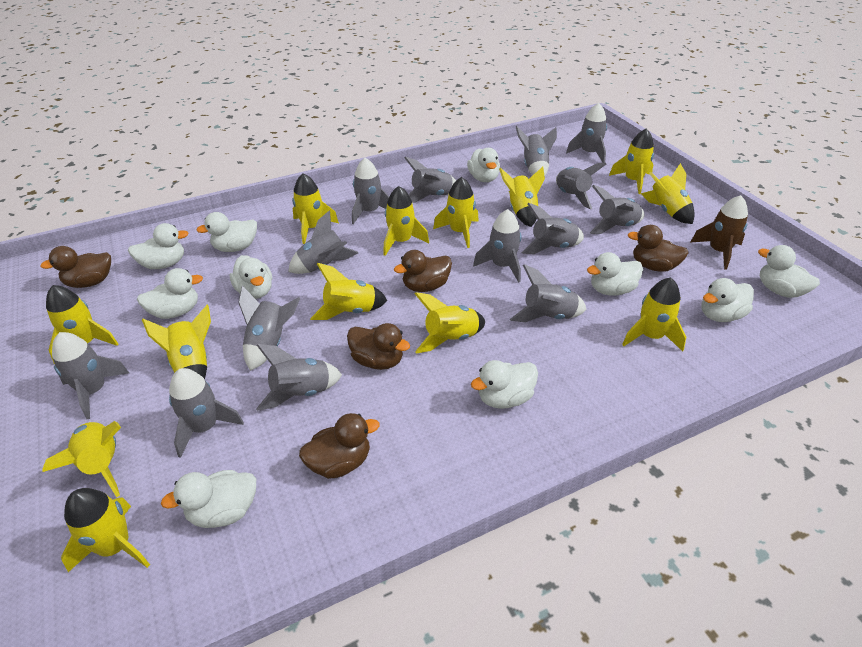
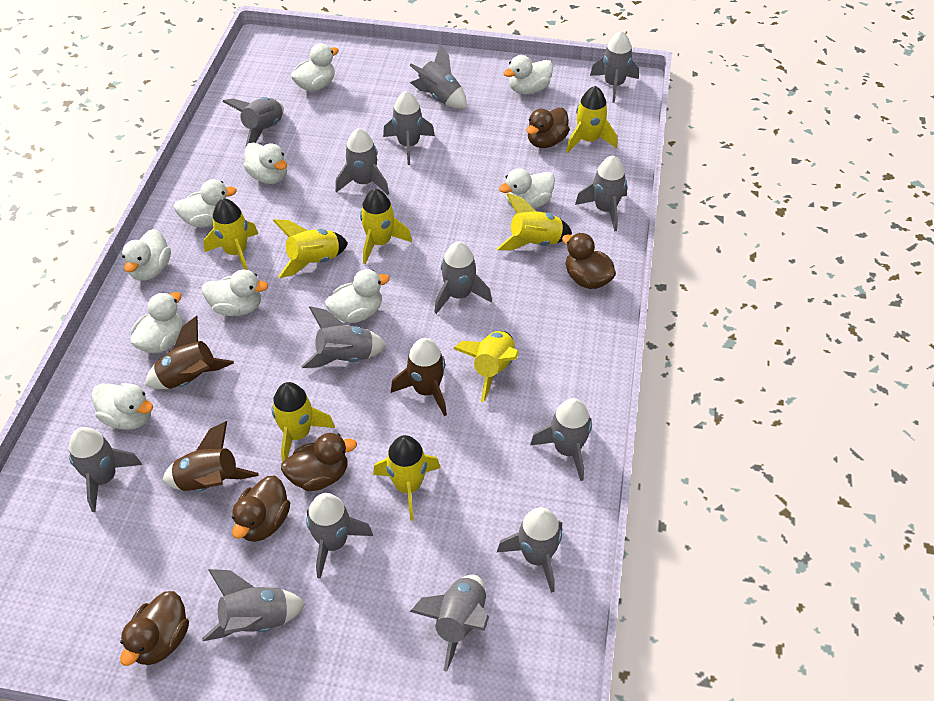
brown rocket: [690,195,748,269] = 1 -> [145,316,234,389] [162,421,259,492] [391,338,447,416] = 3
yellow rocket: [42,421,121,497] [46,285,118,364] [61,488,150,572] [142,305,211,379] [292,173,339,244] [310,263,387,320] [383,186,429,256] [415,292,485,353] [433,177,479,248] [499,167,545,227] [609,129,654,194] [622,278,686,351] [641,163,695,224] = 13 -> [203,198,258,270] [271,382,335,462] [273,219,348,278] [360,189,412,264] [373,435,440,521] [453,331,519,402] [497,193,572,250] [566,86,617,153] = 8

